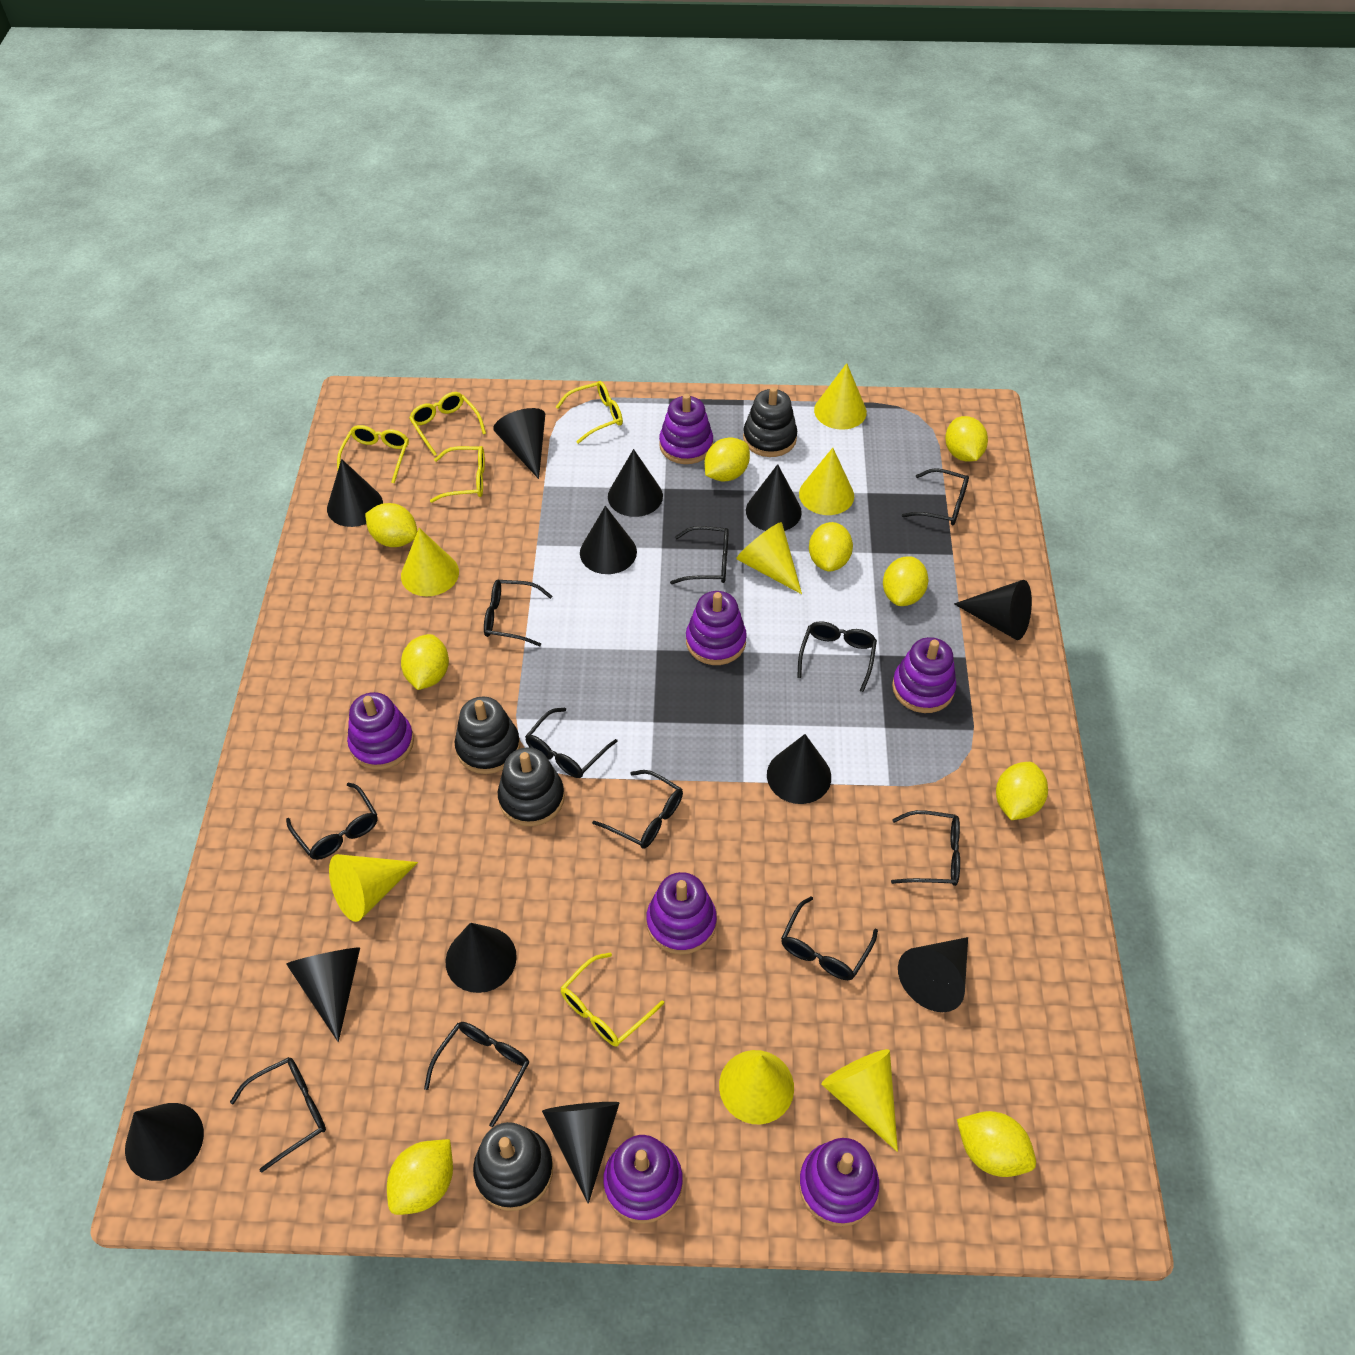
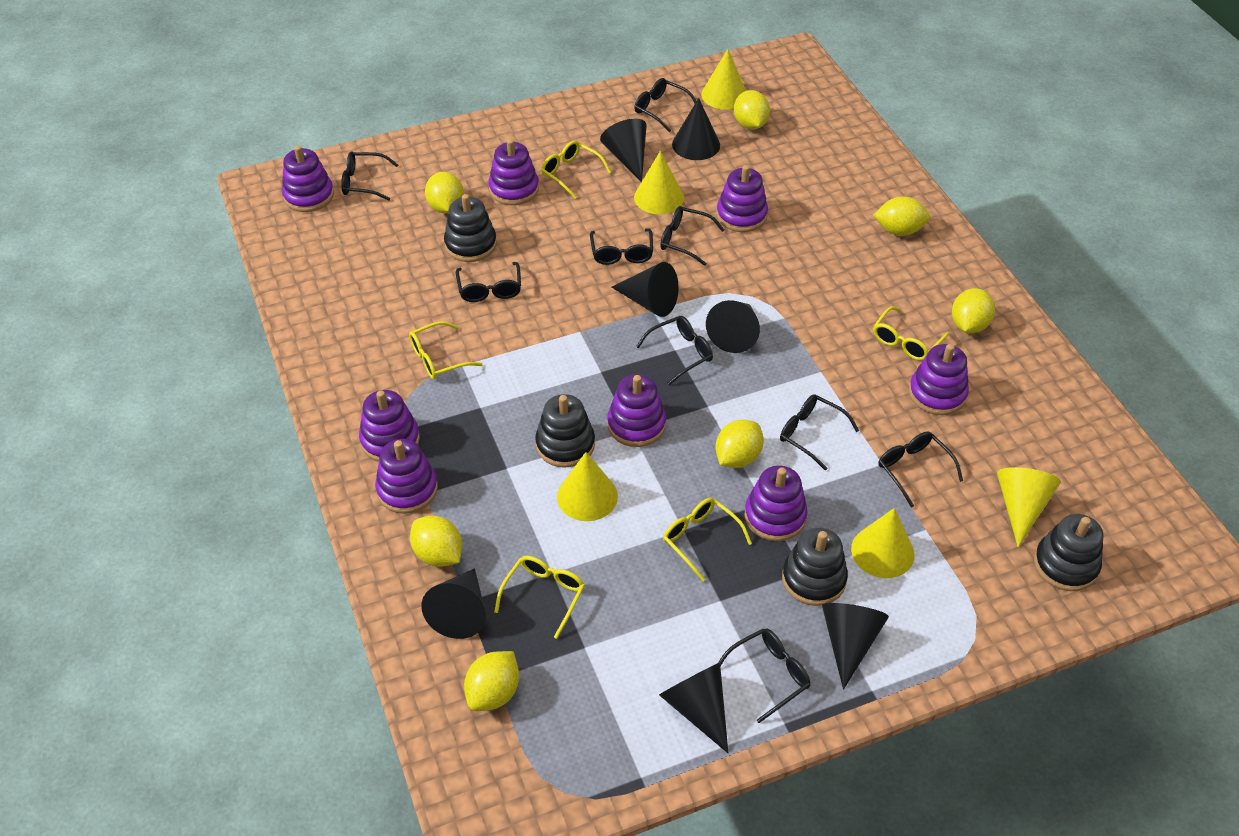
black cone: [125,1103,204,1181] [286,947,360,1042] [327,459,383,527] [446,923,517,993] [493,408,545,479] [542,1102,620,1204] [580,506,637,574] [608,449,663,517] [746,464,802,531] [767,734,831,804] [898,937,968,1012] [954,580,1032,640] = 12 -> [421,568,486,639] [600,119,647,182] [612,262,679,317] [659,663,728,753] [672,98,720,160] [706,300,760,353] [822,603,889,690] = 7
black glasses: [230,1057,326,1172] [286,783,378,860] [424,1022,529,1127] [484,580,552,646] [525,708,618,778] [592,770,683,849] [670,526,729,584] [781,897,878,980] [797,621,877,692] [891,810,960,886] [902,468,969,526] = 11 -> [341,151,398,201] [456,262,521,302] [590,228,653,265] [634,78,696,132] [636,316,713,385] [660,206,724,266] [718,628,811,723] [780,394,859,471] [878,432,963,508] = 9
purple stacking toy: [347,692,414,770] [603,1135,683,1224] [646,872,717,955] [659,394,713,464] [686,591,747,665] [799,1138,879,1227] [892,637,957,713] = 7 -> [282,145,334,212] [359,390,420,462] [375,439,438,514] [488,139,539,205] [607,375,666,447] [716,165,768,232] [744,466,808,541] [909,344,969,415] = 8
yellow cone: [329,854,418,922] [401,528,459,596] [719,1050,794,1124] [736,522,802,594] [799,448,854,515] [814,363,867,430] [821,1049,898,1152] = 7 -> [557,452,618,521] [634,151,684,214] [701,49,746,110] [851,508,915,578] [997,467,1061,547] = 5
yellow lemon: [365,503,417,547] [387,1139,453,1215] [401,634,449,690] [705,437,750,482] [809,522,853,572] [883,556,928,606] [945,416,988,462] [957,1111,1036,1177] [996,762,1048,820] = 9 -> [410,516,462,567] [425,172,464,213] [464,651,519,711] [716,420,764,468] [734,90,770,129] [873,196,930,236] [952,288,995,333] = 7

